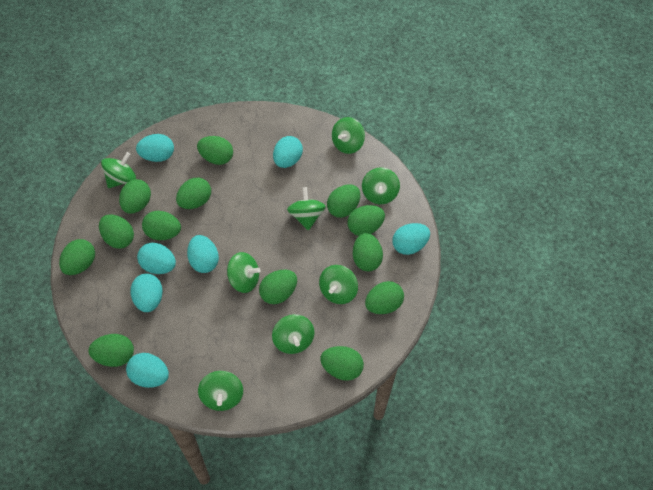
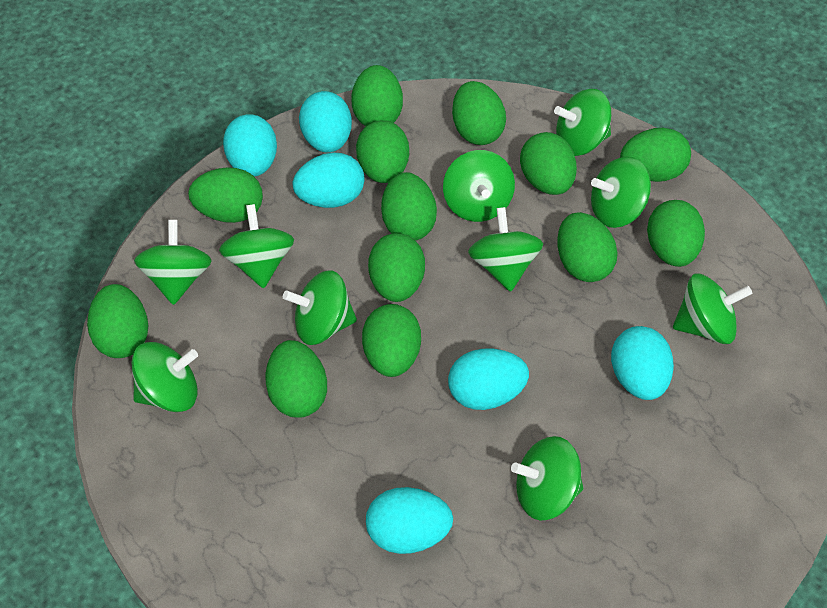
green spinning top: [101,152,136,188] [198,371,243,411] [227,252,261,293] [272,314,315,354] [287,187,326,231] [319,265,358,304] [332,117,365,154] [362,167,400,204] = 8 -> [132,342,198,412] [134,220,212,305] [219,204,294,288] [283,270,357,345] [443,150,515,222] [468,207,543,292] [511,436,583,520] [554,89,611,156] [591,157,651,228] [673,274,752,344] = 10
turquoise egg: [126,353,169,388] [131,273,163,312] [136,134,174,162] [137,243,176,274] [187,235,219,273] [273,136,303,168] [392,223,430,255] = 7 -> [223,114,277,177] [292,152,365,208] [299,91,352,152] [366,487,453,554] [448,349,529,410] [611,326,674,400] = 6

